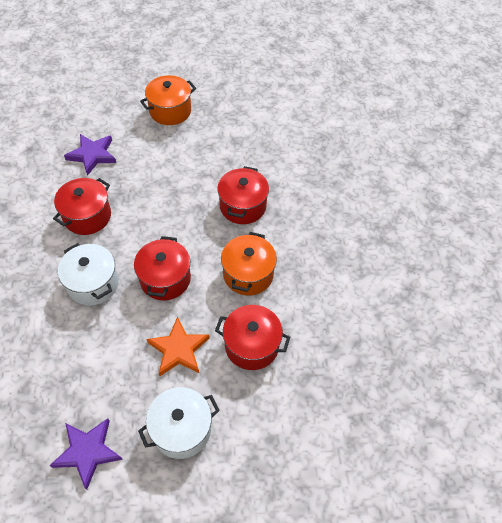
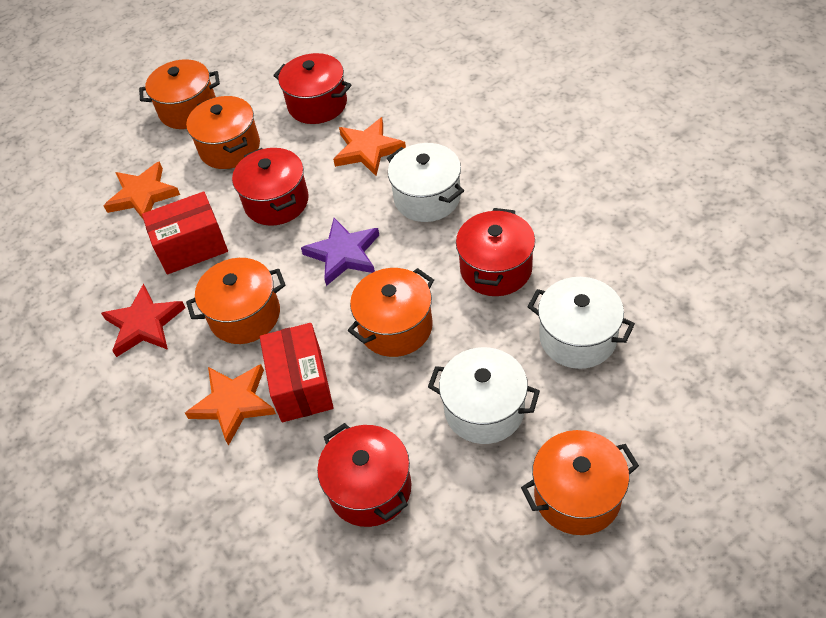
orange pot: [140,75,196,125] [221,232,277,295] = 2 -> [139,59,220,129] [186,96,260,169] [186,258,286,344] [348,268,434,357] [521,430,639,535] = 5
orange star: [147,317,210,376] = 1 -> [104,161,180,220] [185,364,276,446] [333,117,406,176] = 3
purple star: [50,418,123,490] [64,134,116,176] = 2 -> [301,218,379,286] = 1
red box: none = 0 -> [142,191,228,274] [260,323,334,422] = 2
red star: none = 0 -> [101,284,185,357] = 1
white pot: [58,243,119,306] [138,387,220,459] = 2 -> [387,143,464,222] [428,347,540,444] [527,277,635,369] = 3

